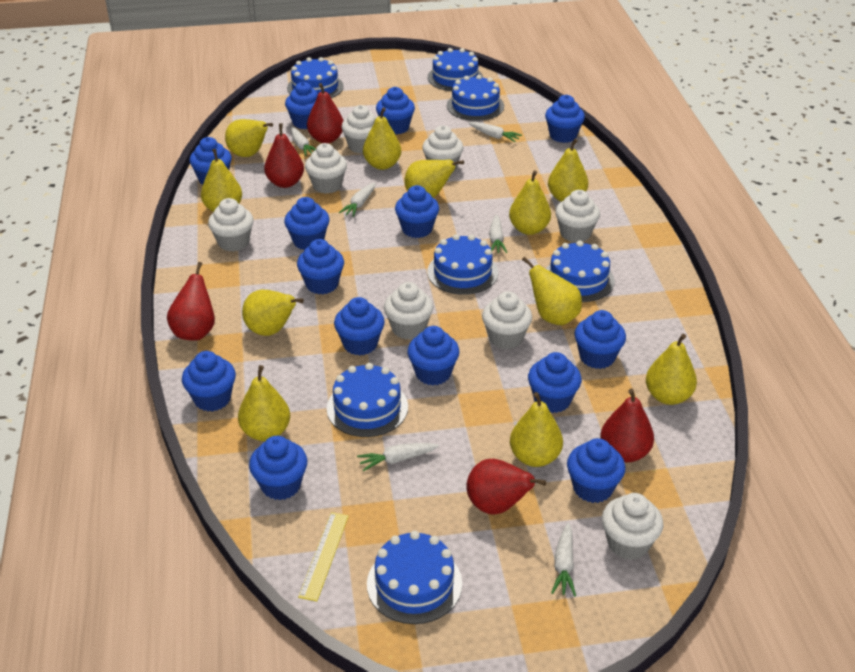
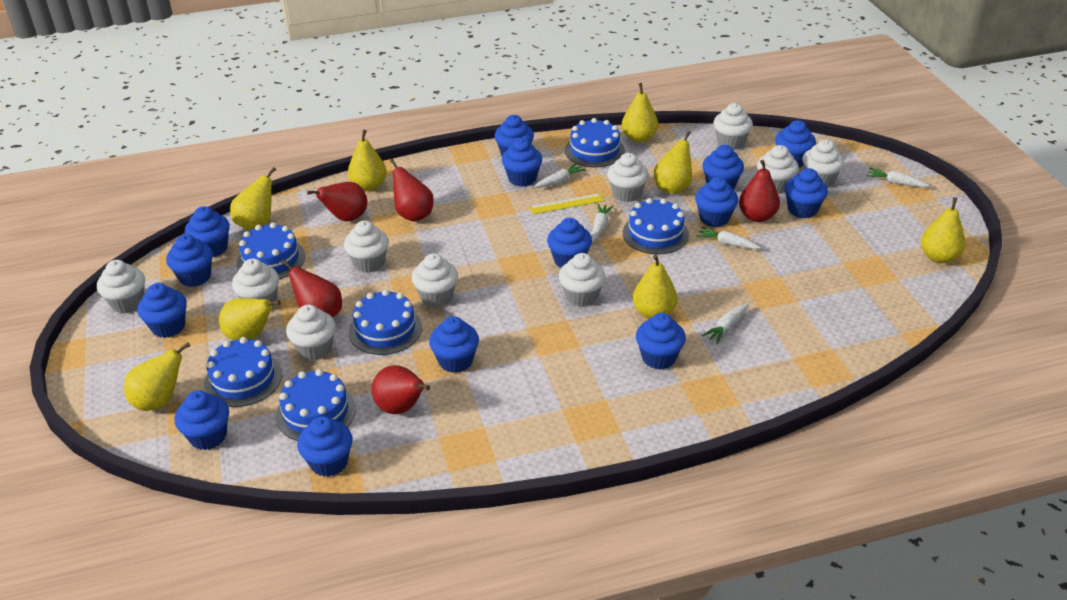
blue cake: [287,57,344,98] [327,363,408,437] [367,531,462,624] [427,234,498,295] [428,48,483,91] [447,75,504,121] [546,241,615,302] = 7 -> [204,337,282,407] [237,222,305,279] [276,369,356,441] [349,289,422,355] [565,118,625,167] [623,198,689,254] = 6
white carrot: [291,127,316,157] [339,183,376,217] [357,443,439,471] [469,122,522,142] [489,214,508,253] [551,523,576,596] = 6 -> [534,163,586,188] [591,203,614,242] [696,227,761,249] [702,303,749,344] [867,168,929,187] = 5
white cupcake: [208,198,254,252] [305,143,347,194] [341,105,376,154] [384,282,433,340] [422,125,464,173] [482,291,532,349] [555,190,600,243] [602,493,663,560] = 8 -> [97,260,145,313] [232,259,279,307] [286,305,336,361] [344,220,389,273] [412,253,458,307] [559,253,605,307] [607,153,649,202] [713,103,753,150] [757,145,799,194] [802,139,844,187] = 10
yellow pear: [201,149,242,212] [225,119,273,157] [238,365,290,441] [242,290,304,336] [363,107,401,170] [404,160,464,198] [509,170,551,235] [510,392,563,467] [522,257,582,325] [548,139,588,202] [646,334,697,405] = 11 -> [124,342,190,411] [219,298,281,341] [230,167,276,231] [348,130,387,191] [622,83,658,142] [633,255,677,319] [654,131,692,194] [921,197,966,263] = 8

